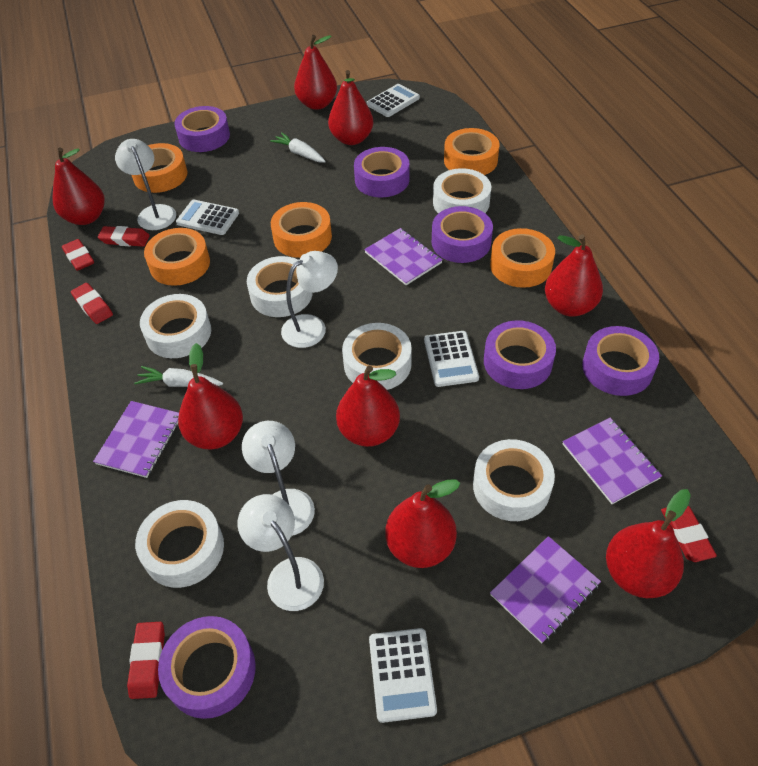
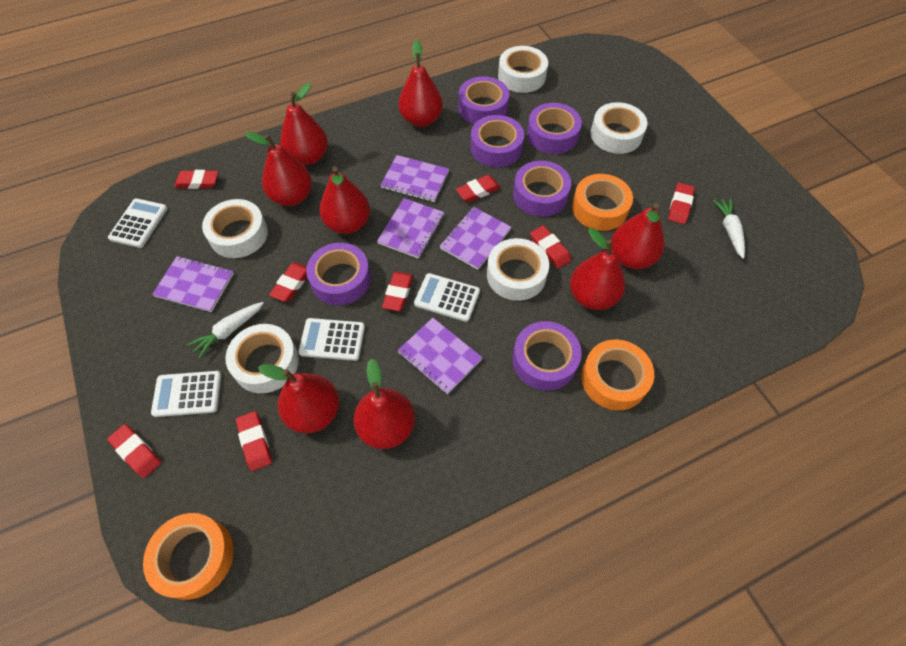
orange tape: [132,143,187,193] [144,228,210,286] [271,202,332,258] [444,128,500,175] [490,228,555,288] = 5 -> [143,513,234,600] [572,174,633,231] [581,339,654,410] = 3
purple notebook: [93,401,179,478] [364,228,442,285] [490,536,601,643] [563,418,662,504] = 4 -> [152,256,234,312] [377,198,444,259] [380,155,449,202] [397,318,483,394] [440,207,512,270] = 5
red eraser: [62,239,94,271] [71,283,113,324] [98,226,150,247] [127,622,165,699] [661,506,717,562] = 5 -> [107,424,161,478] [174,170,218,189] [236,411,272,471] [269,263,307,302] [382,272,413,311] [456,175,501,202] [530,225,571,269] [668,183,695,224] = 8
white lamp: [115,139,176,230] [238,494,324,611] [242,421,315,536] [281,251,338,348] = 4 -> none = 0
white tape: [135,500,224,588] [140,294,211,358] [247,256,313,317] [342,323,412,390] [433,168,491,214] [473,439,555,521] = 6 -> [202,199,268,258] [225,324,299,393] [487,238,549,301] [498,46,548,93] [591,102,647,154] = 5

